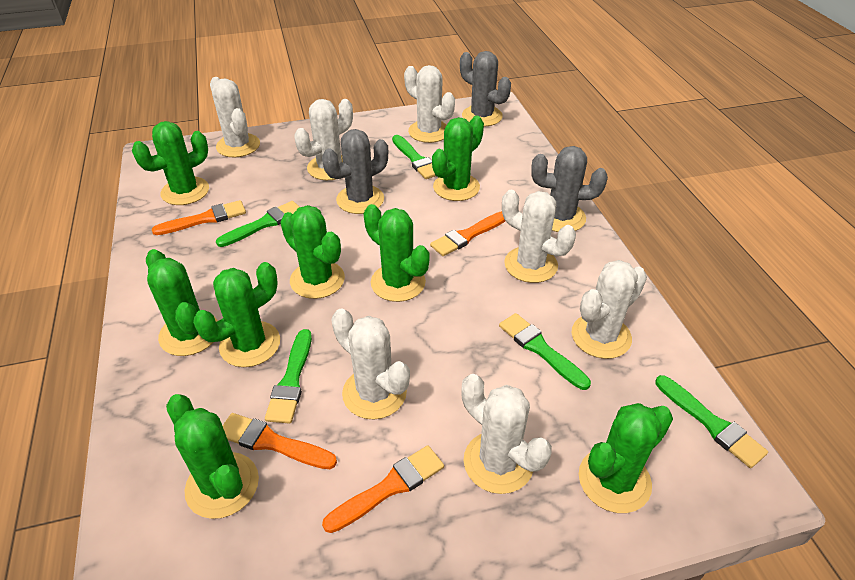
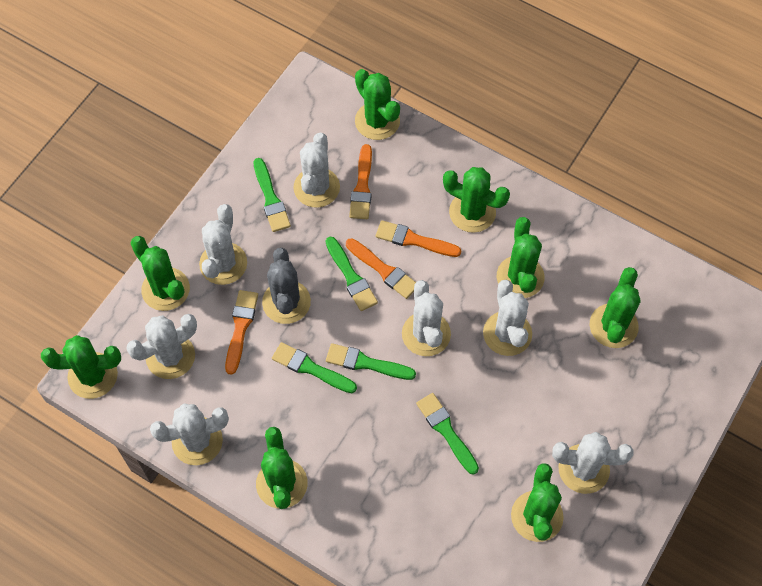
grey cactus: [322,129,388,214] [460,51,511,127] [531,146,608,232] = 3 -> [262,248,311,324] = 1

